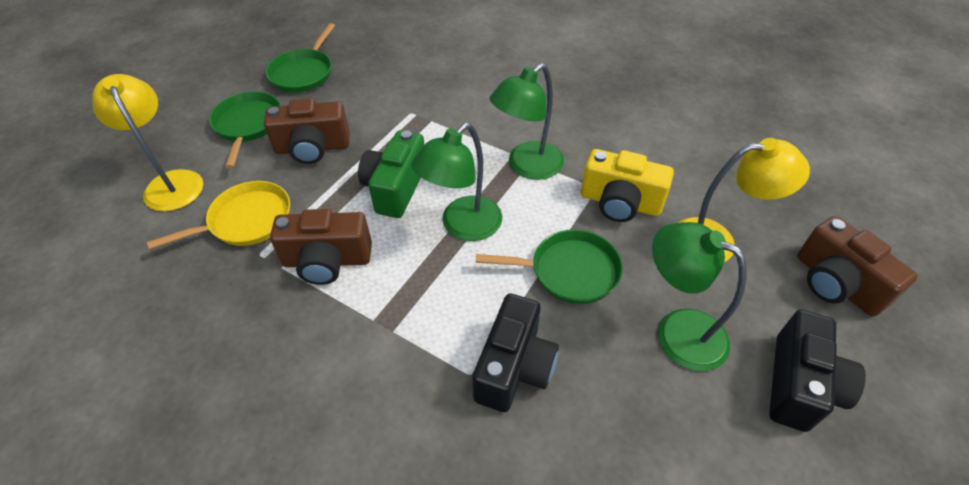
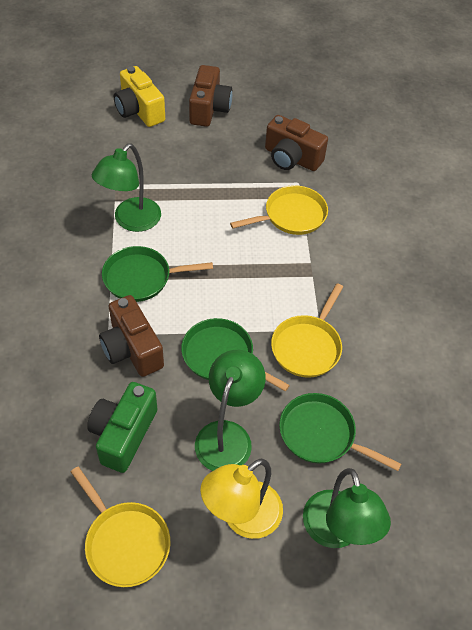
black camera: [472,294,559,412] [769,309,866,432] = 2 -> none = 0
yellow lamp: [93,74,203,212] [678,138,810,262] = 2 -> [200,459,283,539] = 1
yellow pan: [147,181,290,249] = 1 -> [71,466,170,587] [230,185,328,235] [271,284,343,378] = 3

